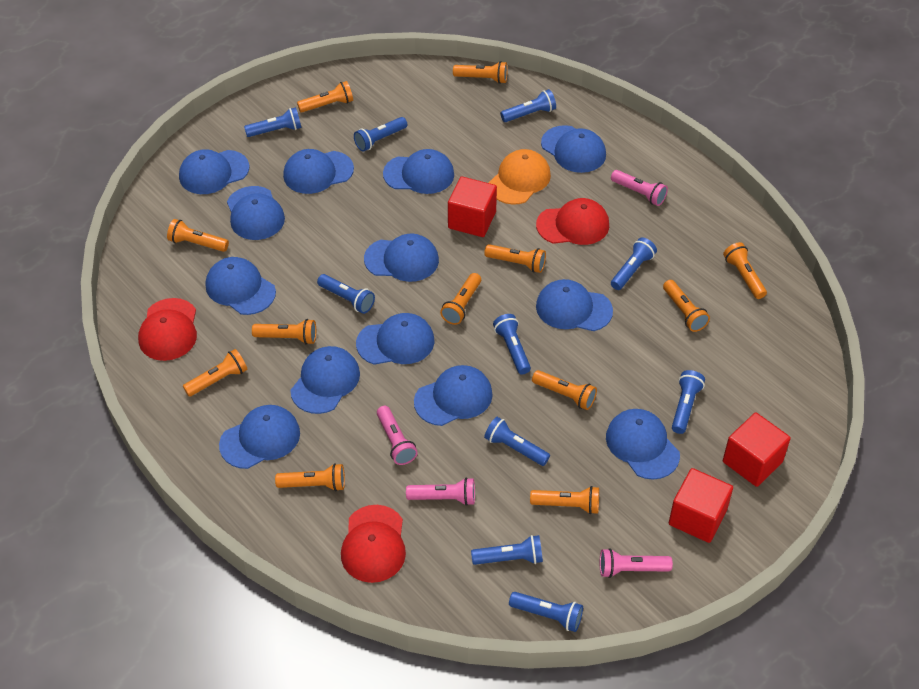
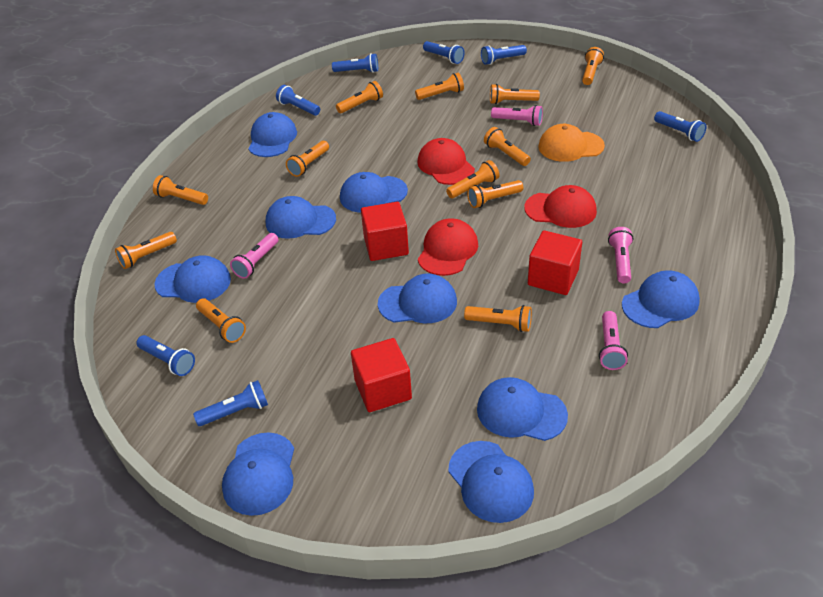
blue cap: [179,149,250,194] [206,257,276,315] [219,405,300,469] [227,186,285,240] [283,149,354,194] [290,346,360,414] [356,313,434,365] [364,234,439,282] [383,149,454,194] [414,365,493,426] [536,279,613,331] [541,125,606,173] [606,409,680,479] = 13 -> [154,255,231,303] [222,432,294,516] [248,112,297,157] [266,196,336,239] [340,172,408,213] [378,274,457,323] [448,441,534,523] [477,377,568,441] [622,270,700,328] = 9
blue flashlight: [244,107,302,137] [317,274,375,314] [354,117,407,152] [471,535,543,565] [484,417,550,466] [493,314,531,375] [500,89,556,122] [509,592,583,632] [611,237,657,290] [672,370,705,434] = 10 -> [137,335,195,376] [193,380,268,426] [276,85,320,116] [332,53,378,73] [423,41,465,64] [481,45,527,65] [654,111,706,142] = 7

